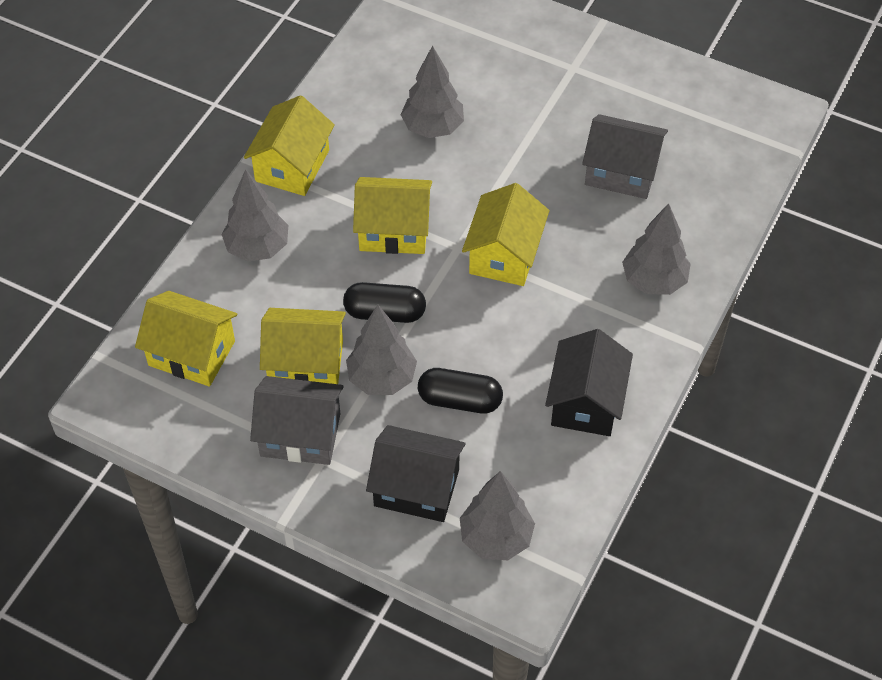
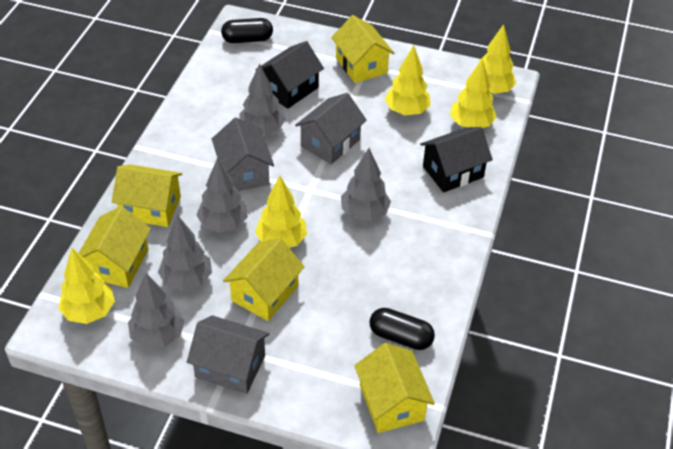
grey house: [250,376,344,465] [582,114,668,199] = 2 -> [187,315,269,394] [212,118,274,191] [295,93,367,164] = 3
yellow tree: none = 0 -> [58,248,115,324] [255,176,307,248] [385,45,431,115] [450,59,497,128] [479,24,516,94] = 5

